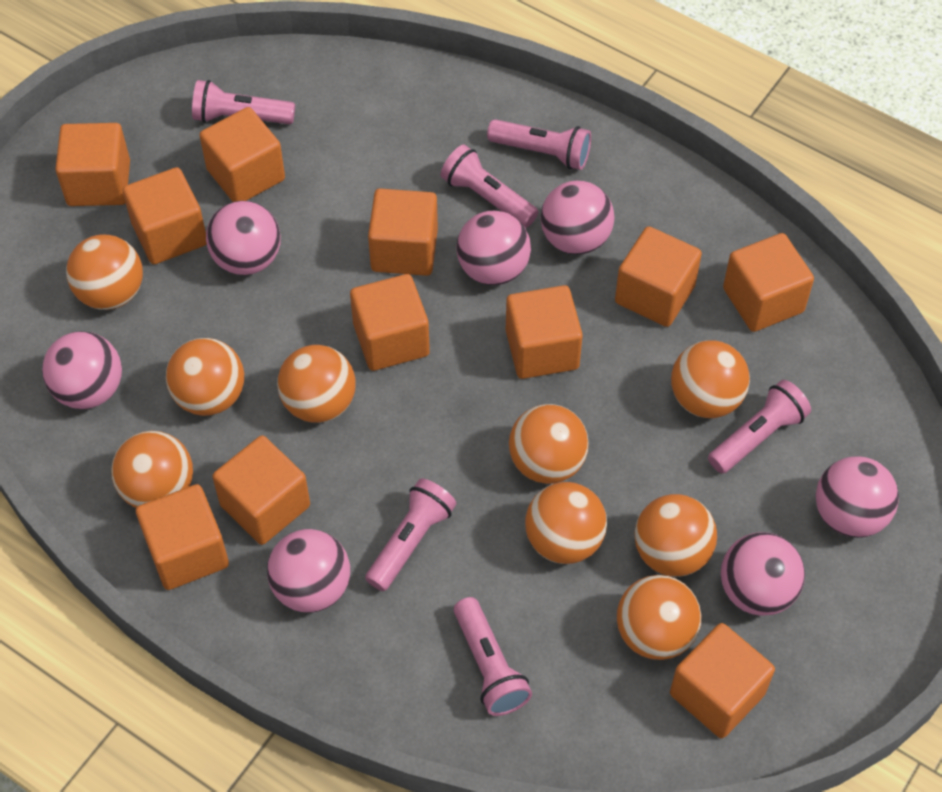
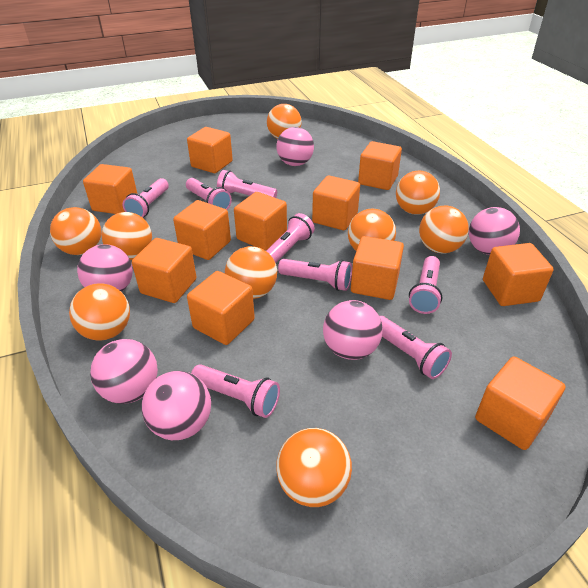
pink ball: [42,331,122,409] [206,201,281,275] [267,529,350,612] [457,211,531,285] [540,181,614,255] [721,532,805,616] [816,457,899,538] = 7 -> [77,244,133,292] [90,339,158,404] [141,371,211,440] [276,127,314,166] [323,300,383,360] [469,207,520,255] = 6
pink flashlight: [192,80,295,124] [365,478,456,591] [441,145,538,227] [454,597,532,716] [487,119,591,170] [708,380,811,474] = 6 -> [122,178,169,218] [186,178,232,210] [191,364,280,418] [217,170,277,198] [266,213,315,263] [278,259,352,291] [379,316,452,379] [409,256,442,314] = 8

